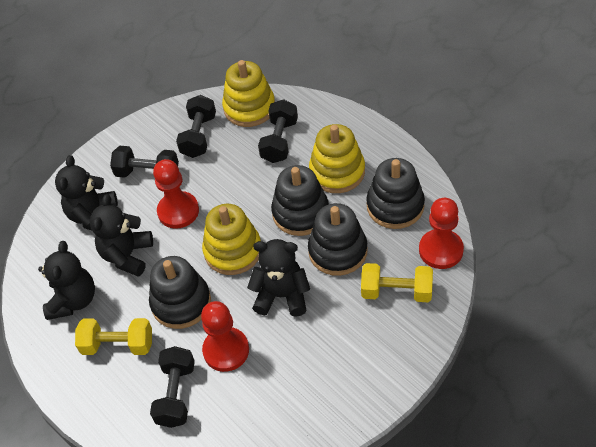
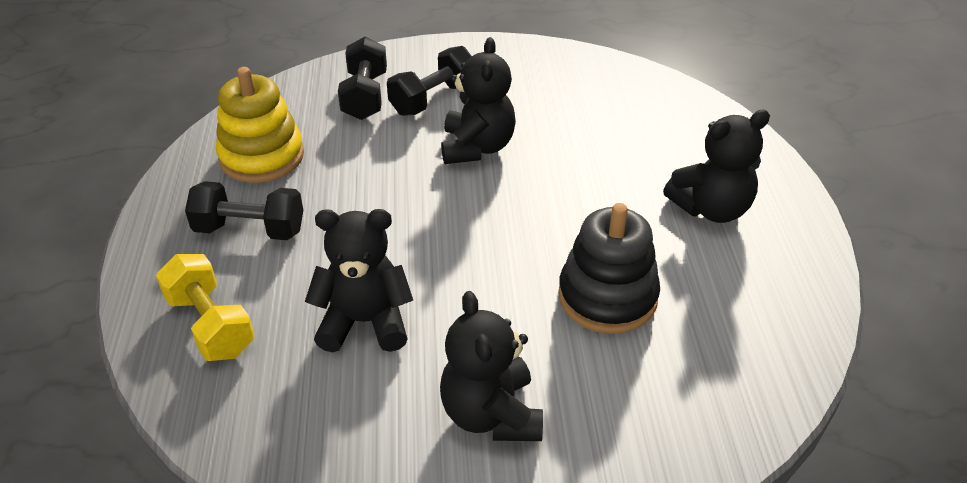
black dumbbell: [110,146,179,178] [150,346,195,428] [176,95,216,158] [258,99,298,163] = 4 -> [185,181,303,240] [338,37,387,120] [387,46,472,116] = 3
black stacking toy: [149,256,211,329] [271,165,329,236] [308,203,368,276] [366,158,425,229] = 4 -> [558,203,660,334] = 1
red pawn: [153,159,199,229] [201,301,249,372] [419,198,464,269] = 3 -> none = 0
yellow dumbbell: [75,318,152,355] [361,263,433,302] = 2 -> [156,254,255,361] = 1
yellow stacking toy: [202,204,261,275] [222,60,275,127] [309,124,365,193] = 3 -> [216,67,304,183] = 1

